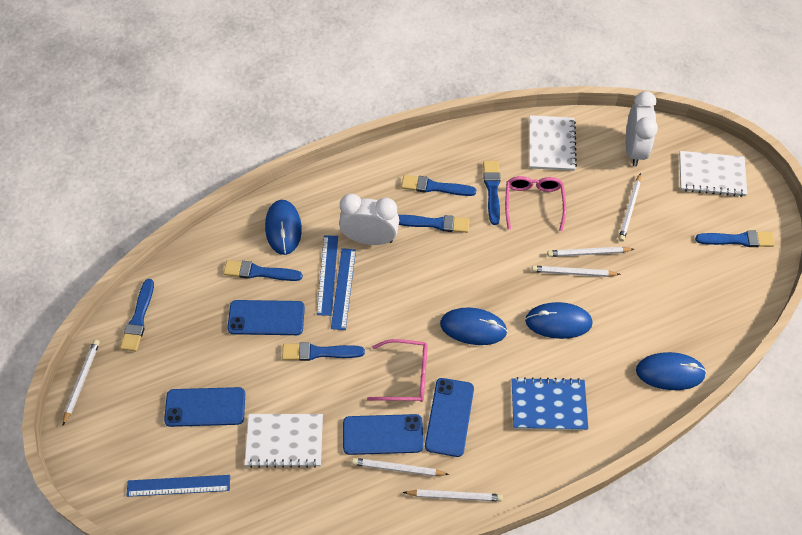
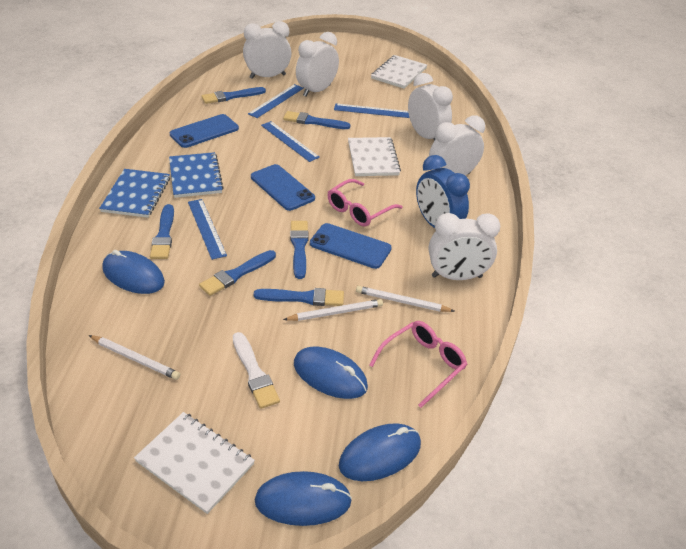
blue brush: [120,279,154,351] [223,260,303,281] [282,342,365,361] [398,215,470,233] [401,175,476,196] [483,161,501,225] [695,230,775,247] = 7 -> [150,204,174,259] [199,250,276,296] [201,87,266,104] [254,288,344,306] [283,111,350,129] [290,221,309,279] = 6
blue clock: none = 0 -> [416,155,470,228] = 1
blue notebook: [512,377,588,430] = 1 -> [99,169,170,218] [169,152,224,198] = 2
blue phone: [164,387,245,427] [227,300,305,335] [343,414,423,455] [425,378,474,457] = 4 -> [170,114,239,148] [251,164,315,211] [310,223,392,269] = 3
blue ruler: [126,475,230,497] [317,235,338,316] [331,248,356,330] = 3 -> [188,199,227,260] [248,84,304,118] [261,121,320,162] [334,104,409,118] = 4
white brush: none = 0 -> [233,332,280,409] = 1
white clock: [339,194,399,245] [626,91,658,166] = 2 -> [243,21,291,79] [296,32,339,97] [408,73,453,141] [429,115,485,176] [429,213,500,280] = 5
white pencil: [63,340,100,425] [352,458,450,476] [403,489,503,501] [532,266,621,277] [547,247,634,257] [618,173,641,242] = 6 -> [89,335,180,380] [283,299,383,321] [356,286,455,312] = 3

